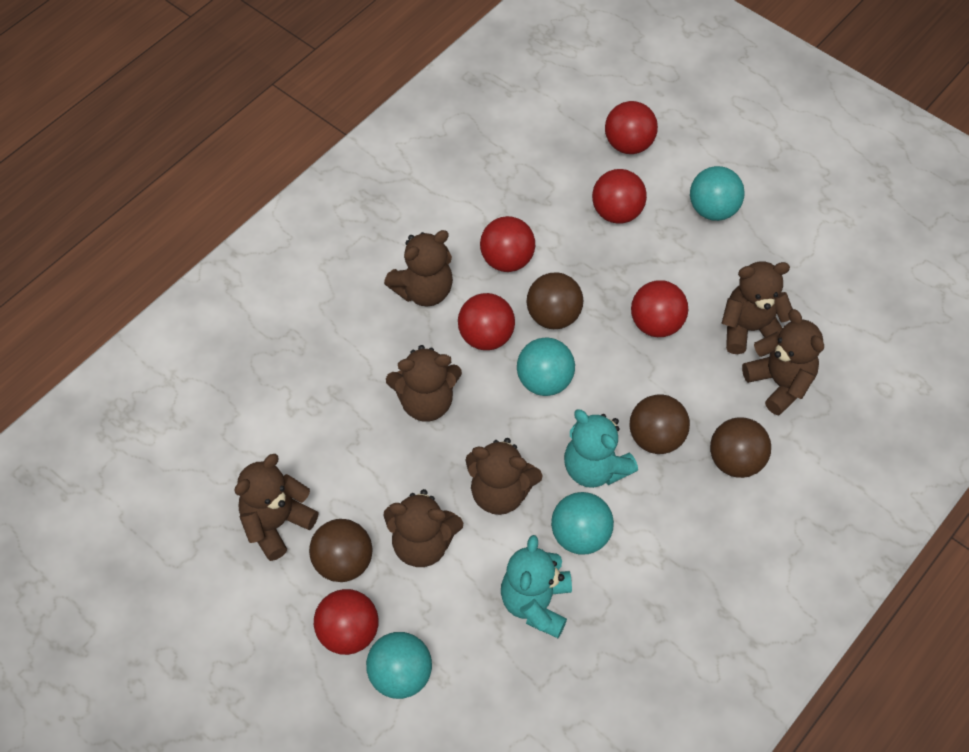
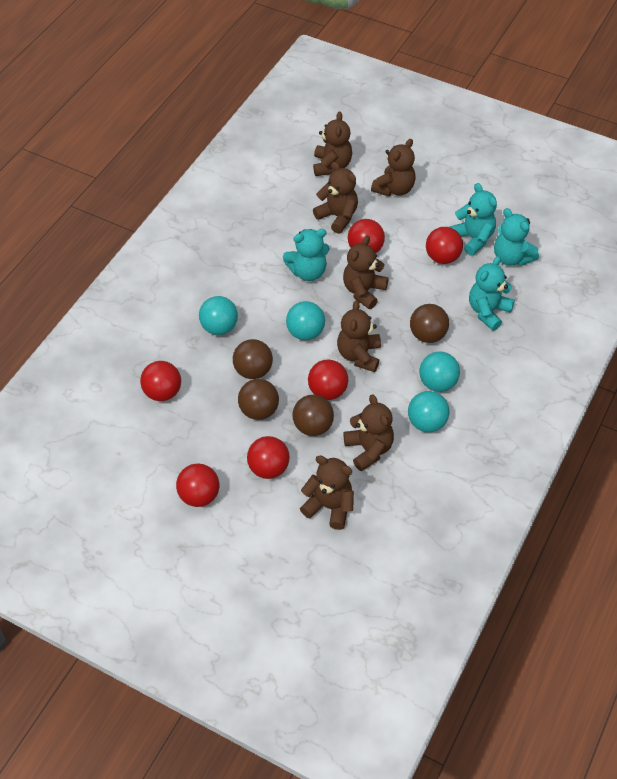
turquoise teddy bear: [501,535,572,638] [564,409,638,488] = 2 -> [283,229,330,281] [450,183,497,256] [469,256,515,331] [494,208,539,266] = 4

